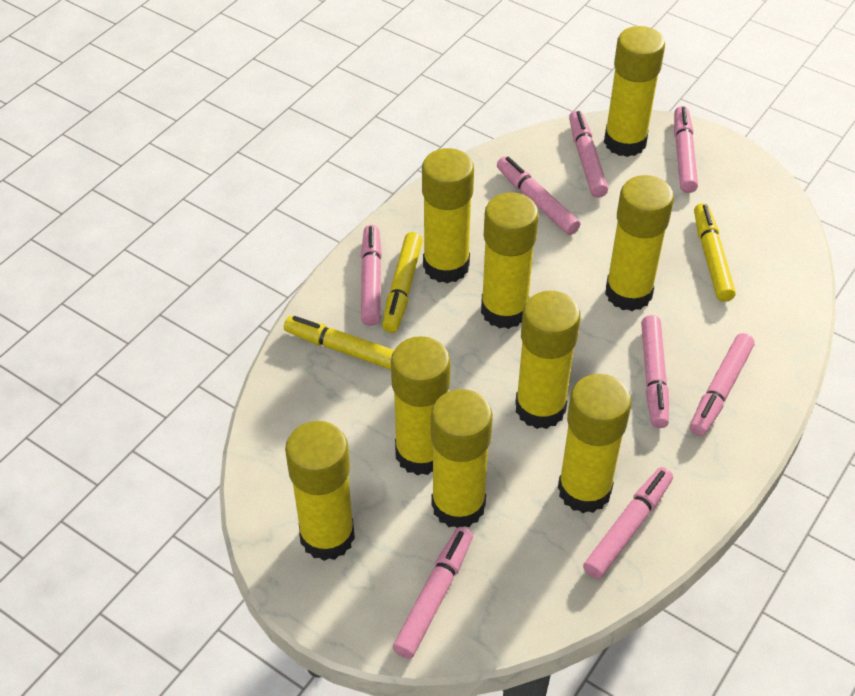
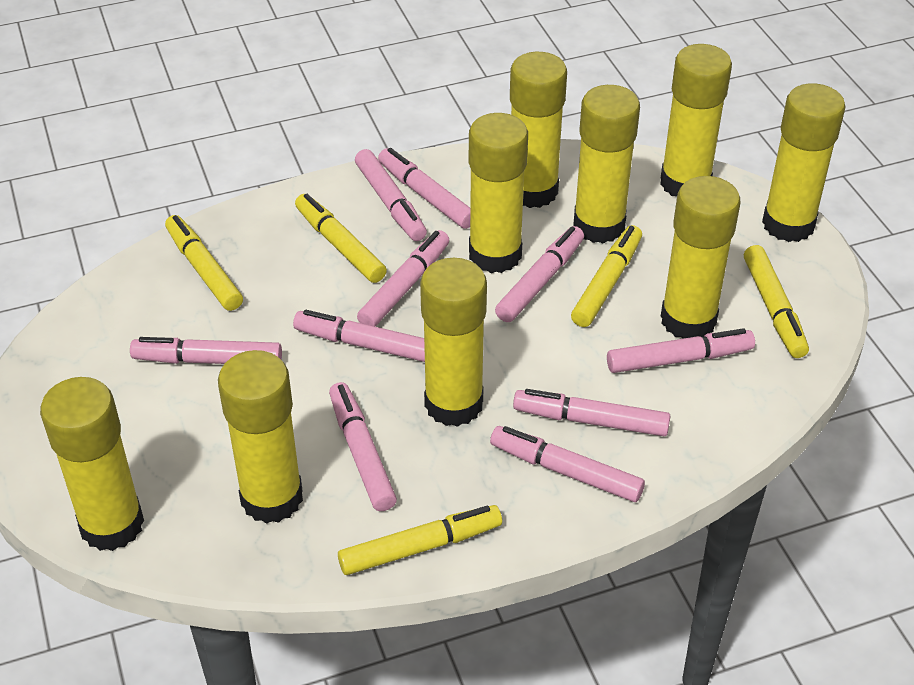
pink marker: [361,225,382,326] [393,527,473,659] [497,156,580,235] [569,111,608,197] [583,467,673,579] [641,315,669,428] [674,106,698,193] [690,333,755,436] = 8 -> [130,337,282,364] [293,310,425,362] [329,382,397,511] [355,149,427,241] [357,230,449,327] [378,148,470,229] [490,426,645,502] [495,226,584,322] [513,389,671,436] [607,328,755,373] = 10
yellow marker: [284,316,394,370] [382,232,423,333] [694,203,736,302] = 3 -> [165,215,243,311] [295,194,387,283] [338,505,502,575] [571,225,642,327] [744,245,809,358] = 5

